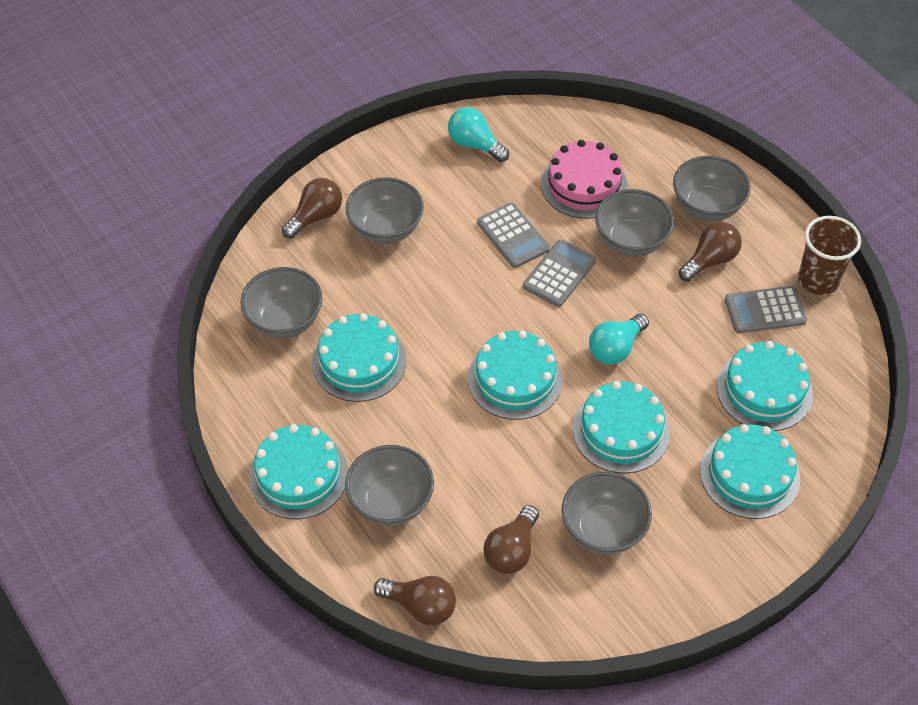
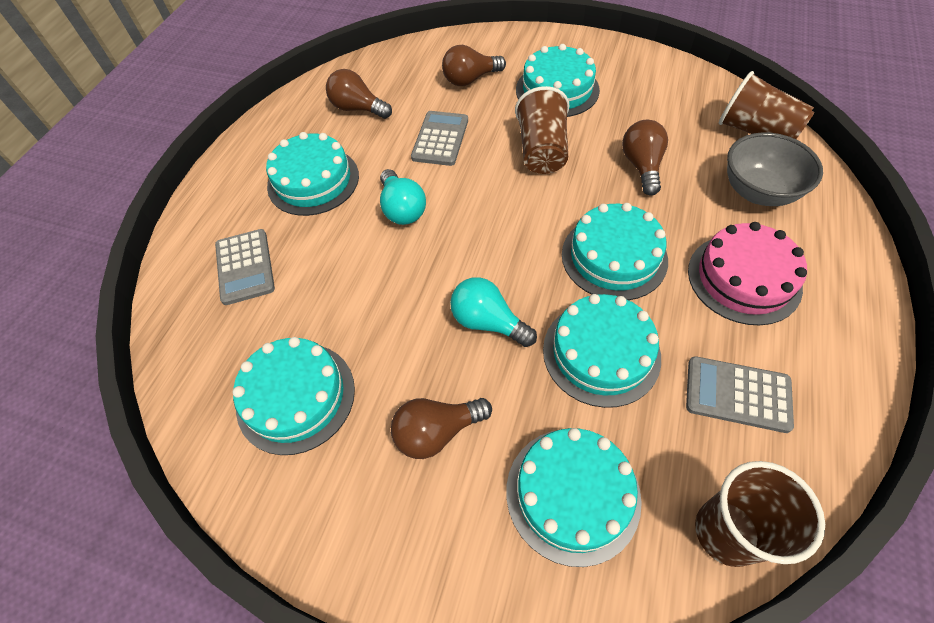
brown cup: [798,216,861,295] = 1 -> [515,86,570,174] [695,461,825,567] [719,71,815,139] = 3
grey bowl: [240,267,322,339] [345,445,434,526] [346,177,424,244] [562,472,652,555] [595,189,674,257] [673,156,751,222] = 6 -> [727,132,823,206] = 1

